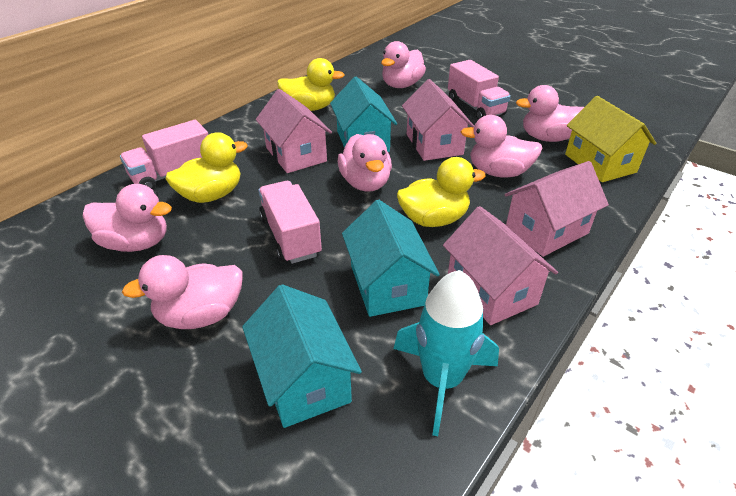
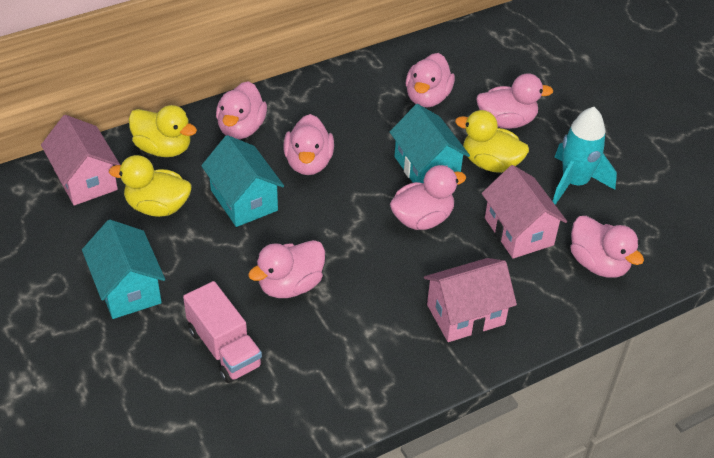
pink duck: [83,184,172,252] [122,255,243,329] [338,134,392,191] [381,41,426,88] [461,115,542,178] [516,85,584,142] = 6 -> [216,81,267,139] [248,240,325,298] [284,114,334,175] [390,165,466,230] [406,53,455,107] [476,73,553,129] [570,216,644,278] = 7
pink house: [256,89,332,173] [402,79,474,161] [443,206,558,325] [505,161,609,257] = 4 -> [41,115,120,205] [424,258,517,342] [482,165,567,259] = 3
pink truck: [120,120,208,190] [258,181,322,264] [448,60,511,119] = 3 -> [183,281,263,383] = 1
yellow house: [565,96,656,182] = 1 -> none = 0

